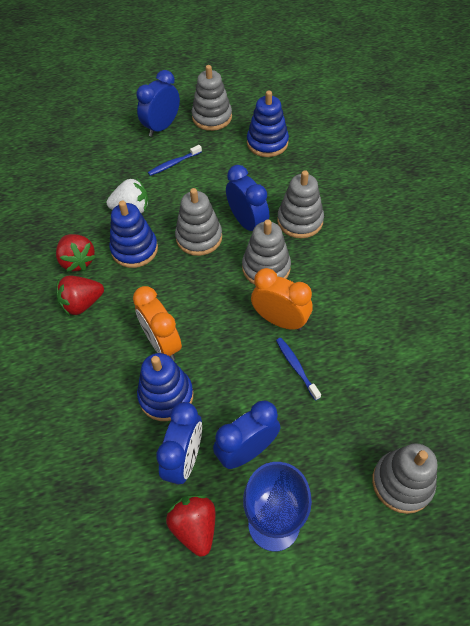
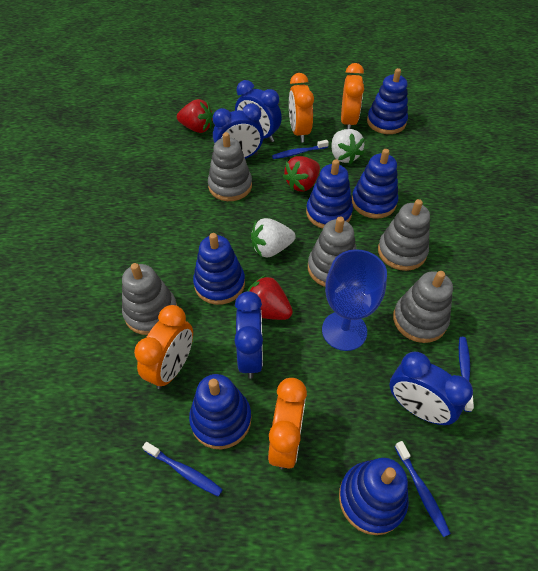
blue stacking toy: [109,201,158,268] [137,353,194,421] [247,90,289,157] = 3 -> [189,374,251,449] [193,233,245,305] [306,159,353,229] [339,458,409,535] [352,149,398,219] [367,68,408,134] = 6
blue toothbrush: [148,145,202,176] [276,338,321,401] = 2 -> [142,442,223,497] [272,140,329,159] [395,441,451,537] [459,337,474,412] = 4
orange clock: [133,286,182,361] [251,268,313,331] = 2 -> [134,305,193,389] [268,378,307,469] [289,73,314,142] [341,63,364,129] = 4
white strawberry: [106,178,149,214] = 1 -> [251,218,296,257] [331,129,365,164] = 2

